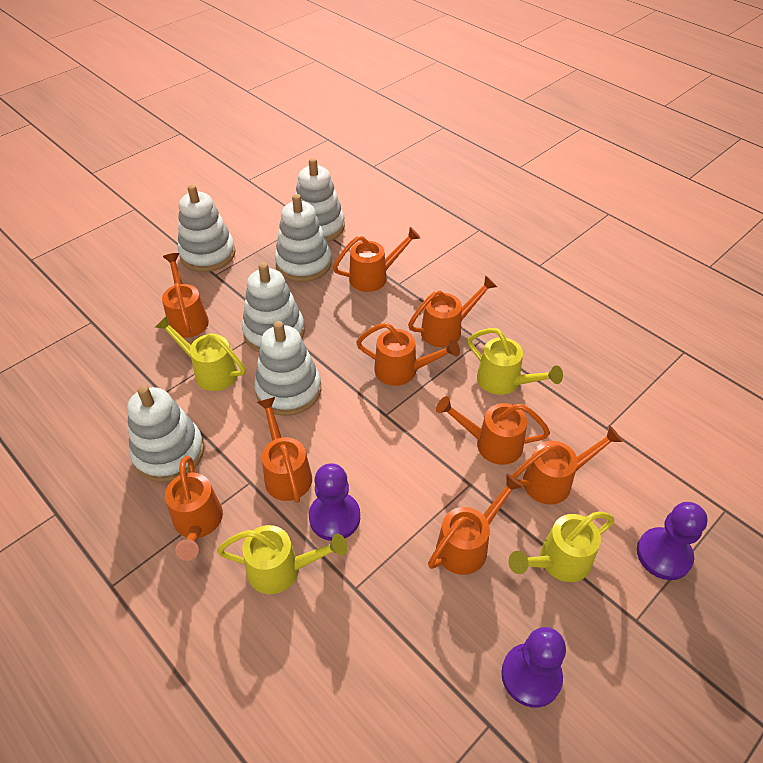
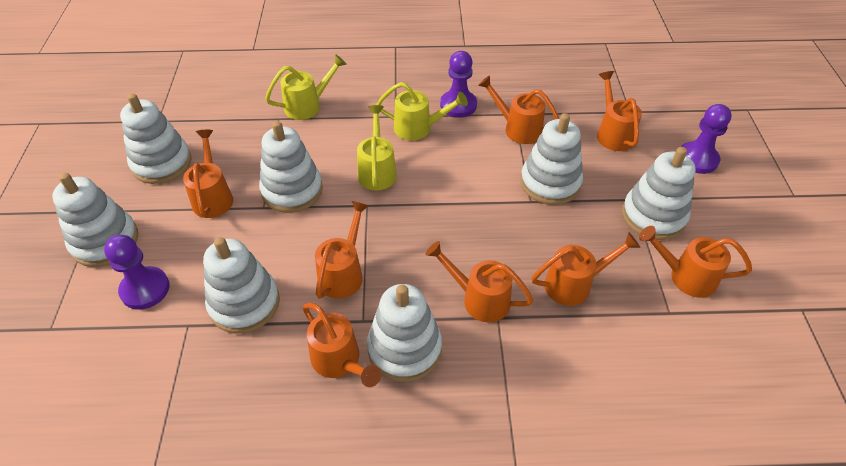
orange watering can: [162,253,209,338] [165,456,223,561] [257,397,312,503] [333,227,420,292] [356,323,460,386] [408,275,497,347] [428,473,524,575] [436,396,550,465] [512,426,623,504] = 9 -> [183,130,233,218] [303,303,381,387] [315,201,369,299] [425,241,533,322] [478,75,559,144] [532,232,640,306] [597,71,642,151] [639,226,752,298] = 8
white stacking toy: [127,385,204,482] [178,185,236,272] [242,262,305,352] [254,321,321,416] [275,194,332,282] [296,158,345,242] = 6 -> [52,173,138,267] [120,93,191,184] [203,237,280,333] [259,121,323,213] [367,284,442,382] [520,113,583,205] [622,147,696,240] = 7
yellow watering can: [155,315,246,391] [217,525,347,594] [468,328,563,395] [509,512,614,582] = 4 -> [265,54,347,120] [357,105,397,190] [376,82,468,141] = 3

